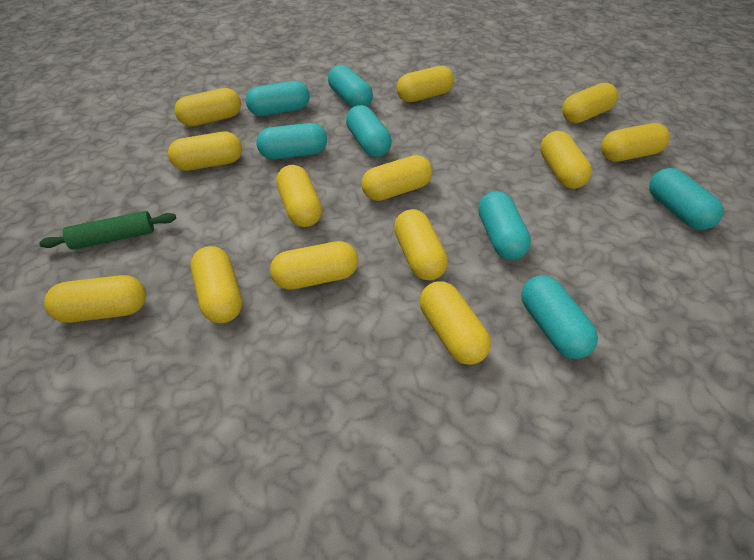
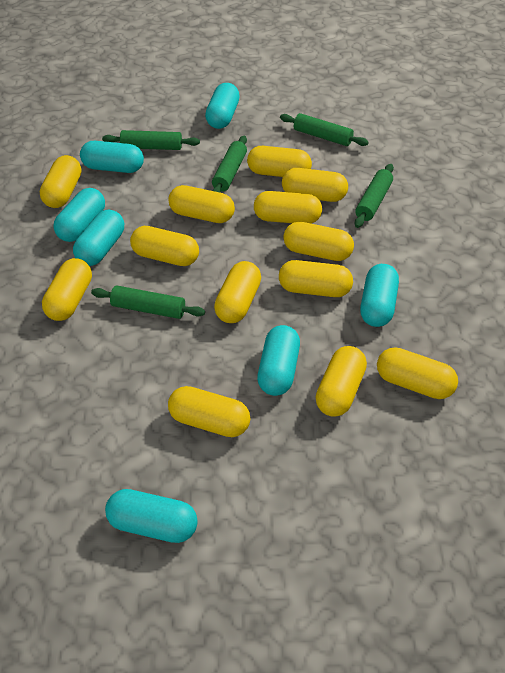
green rolling pin: [39,211,176,250] = 1 -> [91,285,205,319] [102,130,200,150] [212,136,247,192] [280,113,369,146] [355,164,394,228] = 5

